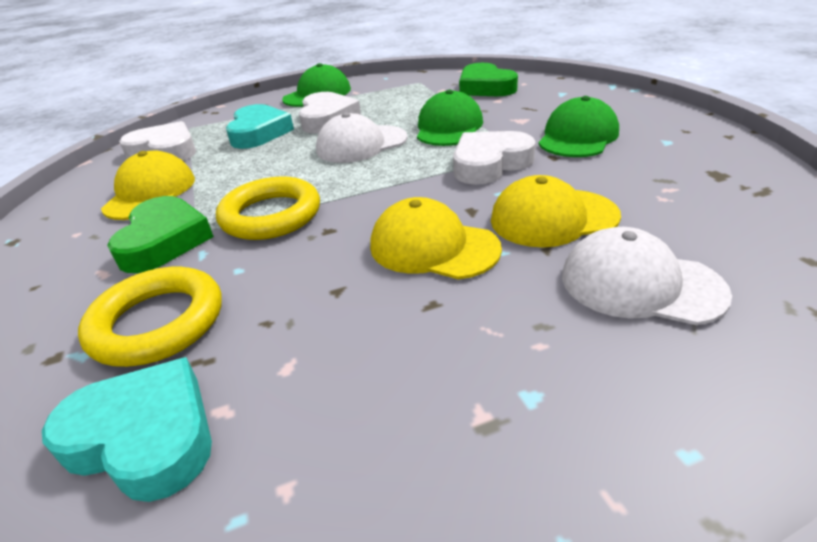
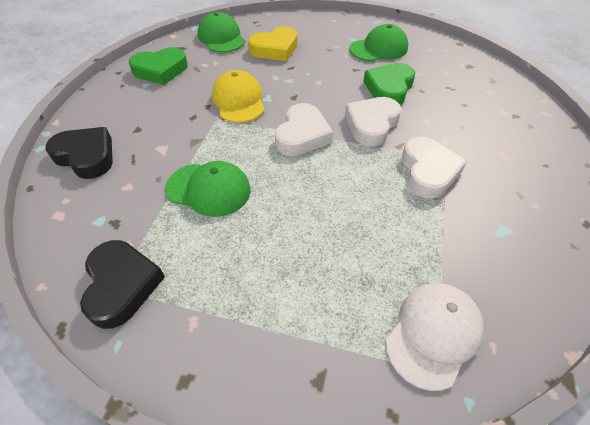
black heart: none = 0 -> [45,127,113,179] [80,240,165,329] = 2
turquoise heart: [42,357,212,502] [226,104,294,149] = 2 -> none = 0
white cap: [316,113,408,163] [562,227,732,325] = 2 -> [385,283,484,391] = 1
yellow cap: [101,151,195,220] [370,197,502,280] [491,175,621,248] = 3 -> [212,70,265,123] = 1
yellow heart: none = 0 -> [248,26,297,61] = 1
yellow ring: [78,267,222,367] [216,176,320,240] = 2 -> none = 0

